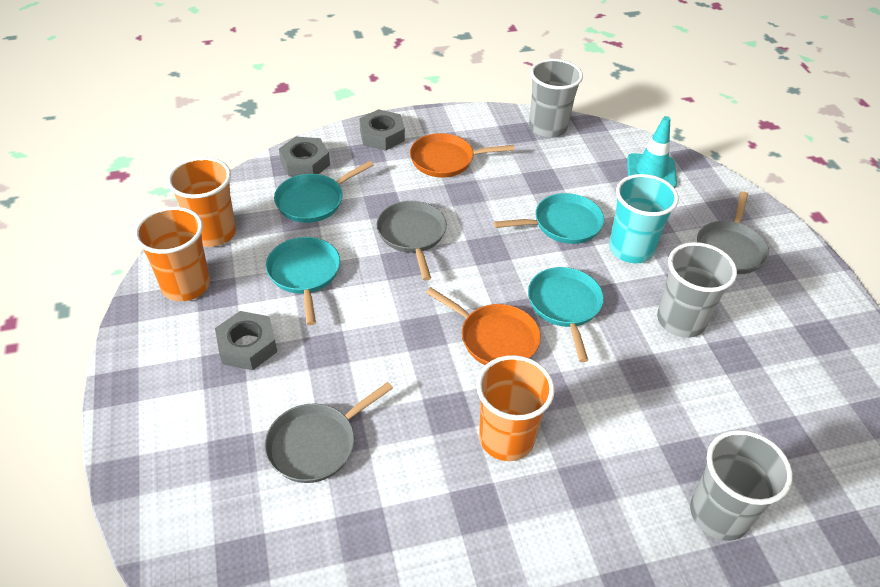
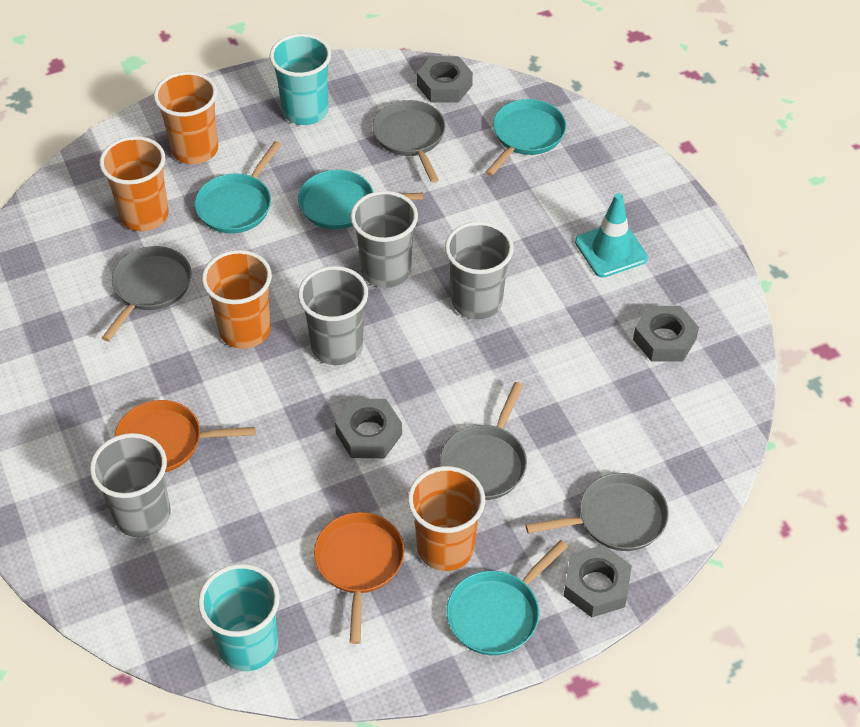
grey cup: [529,59,583,138] [657,242,737,338] [690,430,793,541] = 3 -> [90,433,170,537] [298,266,368,365] [350,191,418,288] [445,221,514,319] = 4
grey nut: [215,311,277,370] [279,137,330,177] [359,109,405,151] = 3 -> [335,398,402,458] [417,56,473,102] [564,545,632,617] [633,306,699,361] = 4
grey pan: [265,382,393,483] [377,201,447,281] [697,191,769,274] = 3 -> [102,246,192,341] [372,100,446,183] [440,382,527,500] [526,473,669,551] = 4
orange cup: [134,207,210,301] [167,157,236,247] [476,355,555,461] = 3 -> [99,136,169,231] [154,72,218,164] [202,250,272,349] [408,466,485,571] = 4
turquoise cup: [609,174,679,263] = 1 -> [198,564,280,671] [269,34,331,125] = 2

